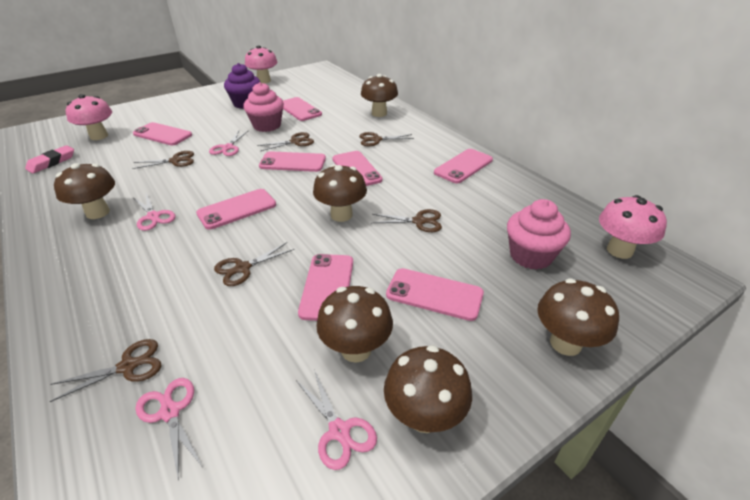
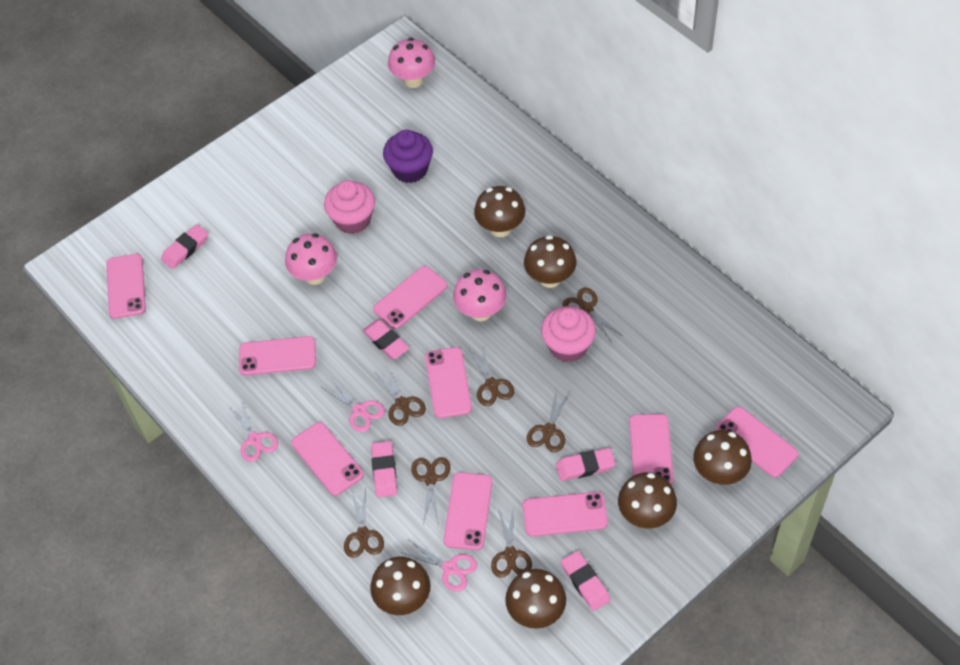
brown scissors: [50,339,162,402] [132,151,194,169] [214,242,294,286] [257,132,314,151] [359,132,414,146] [372,209,442,232] = 6 -> [344,488,384,558] [374,364,426,426] [411,457,450,524] [468,343,514,406] [491,508,532,578] [527,388,571,452] [563,288,623,343] = 7
pink eraser: [25,145,74,174] = 1 -> [161,224,208,269] [362,320,409,359] [371,441,397,497] [556,448,616,481] [561,551,611,611] = 5
pink phone: [133,122,192,145] [196,189,276,230] [259,151,326,172] [283,97,322,121] [298,254,353,321] [332,151,382,186] [386,268,484,321] [434,149,493,184] = 8 -> [106,254,146,319] [239,336,316,376] [291,422,364,496] [373,266,447,329] [425,347,472,418] [443,472,492,550] [523,492,608,537] [629,414,673,485] [715,406,798,478] = 9
pink scissors: [134,193,176,231] [135,378,203,481] [209,130,249,156] [296,370,377,470] = 4 -> [228,400,278,462] [320,377,385,432] [400,539,477,592] = 3

